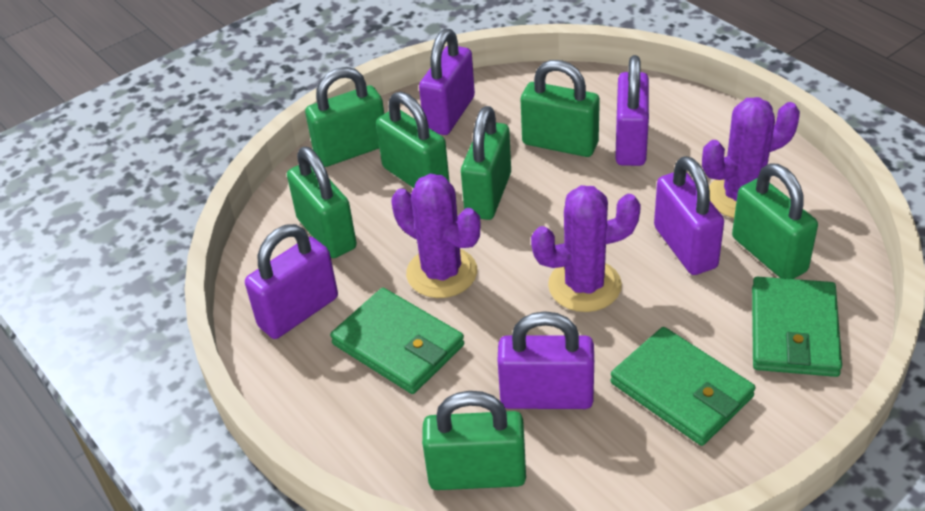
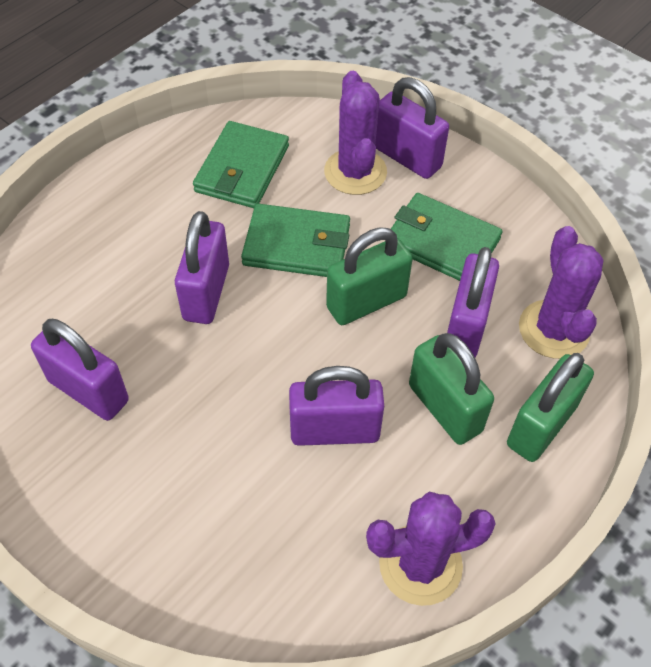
green padlock: [287,147,357,258] [305,67,384,167] [376,92,450,188] [422,391,526,490] [461,106,511,220] [521,60,600,157] [732,163,818,279] = 7 -> [326,227,413,325] [409,333,494,445] [507,353,594,462] = 3

